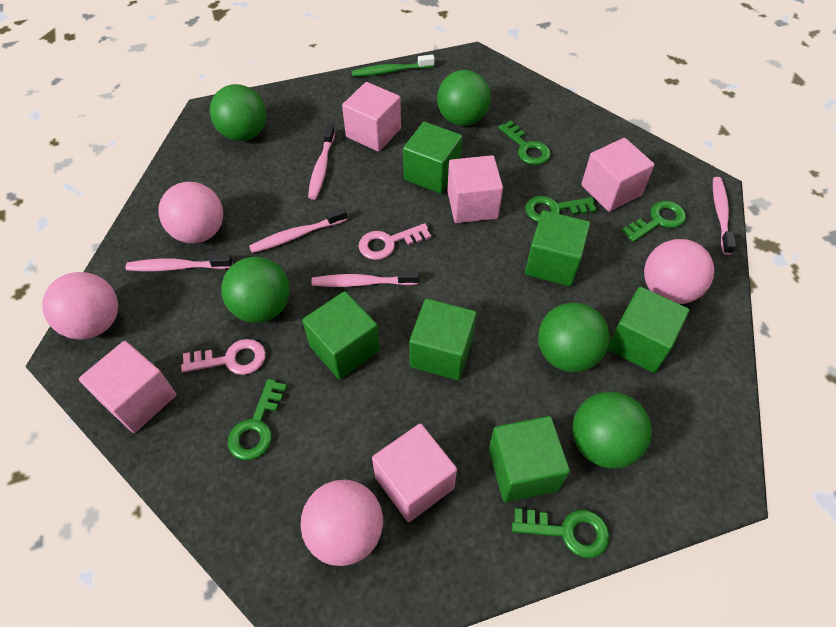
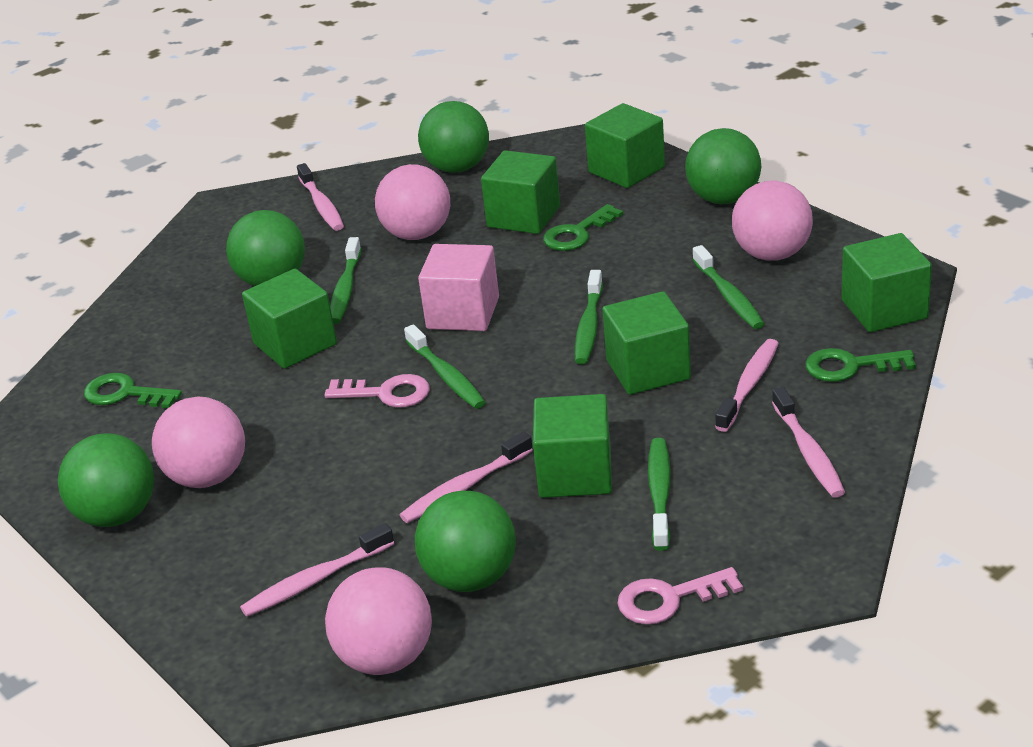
green key: [228,379,287,460] [498,121,551,165] [512,508,609,558] [525,196,597,222] [622,201,686,242] = 5 -> [84,373,182,408] [543,204,623,251] [805,348,916,382] = 3
green toothbrush: [352,54,435,77] = 1 -> [330,237,361,324] [404,324,486,409] [575,270,603,364] [648,438,671,551] [693,245,764,329] = 5
pink cube: [79,341,176,433] [342,82,401,152] [372,424,457,522] [447,155,503,223] [581,138,654,212] = 5 -> [418,244,499,331] = 1

